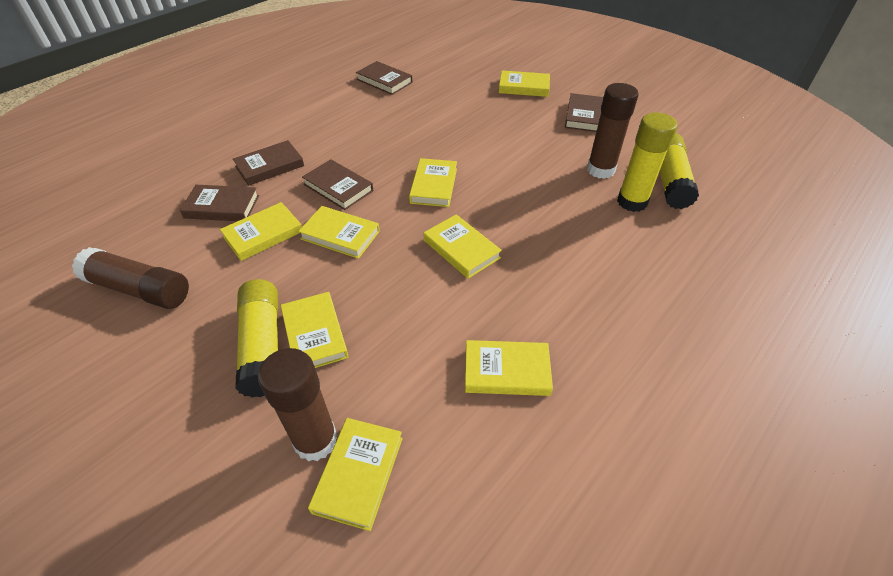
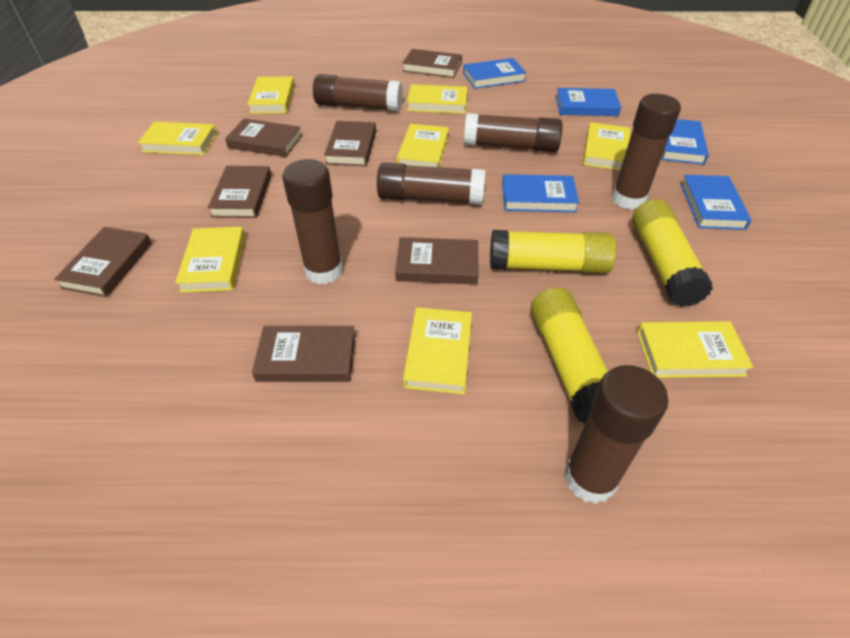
blue book: none = 0 -> [463,58,526,89] [502,174,579,212] [555,88,621,116] [661,119,709,165] [681,175,751,230] = 5
brown book: [180,185,259,221] [233,140,304,186] [302,159,373,210] [356,61,413,95] [565,93,603,132] = 5 -> [54,227,152,297] [208,166,272,218] [225,119,302,157] [252,326,355,382] [324,121,376,166] [395,237,478,284] [403,49,462,78] = 7
brown glue stick: [72,247,189,309] [258,348,338,462] [587,83,639,179] = 3 -> [282,159,343,284] [313,74,403,112] [377,163,485,205] [464,113,563,152] [565,365,668,504] [612,94,681,210] = 6

